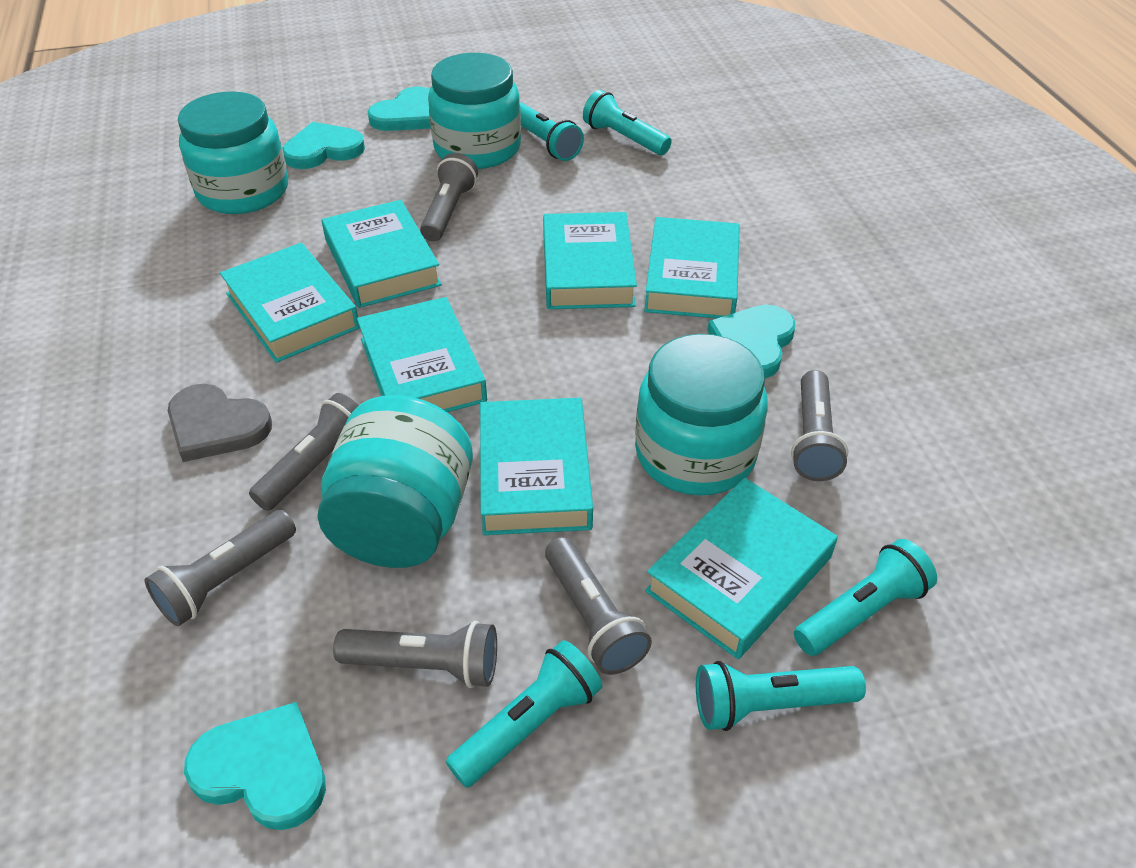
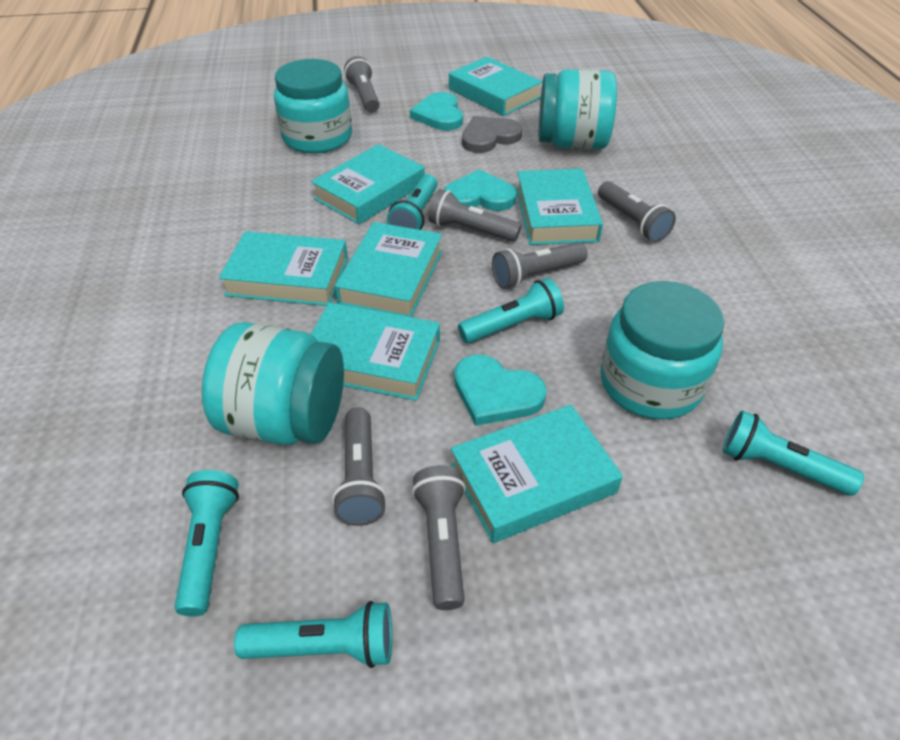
turquoise heart: [184,702,326,830] [282,122,365,169] [368,86,431,131] [707,305,796,379] = 4 -> [410,92,463,131] [444,169,517,211] [454,354,547,426] = 3

